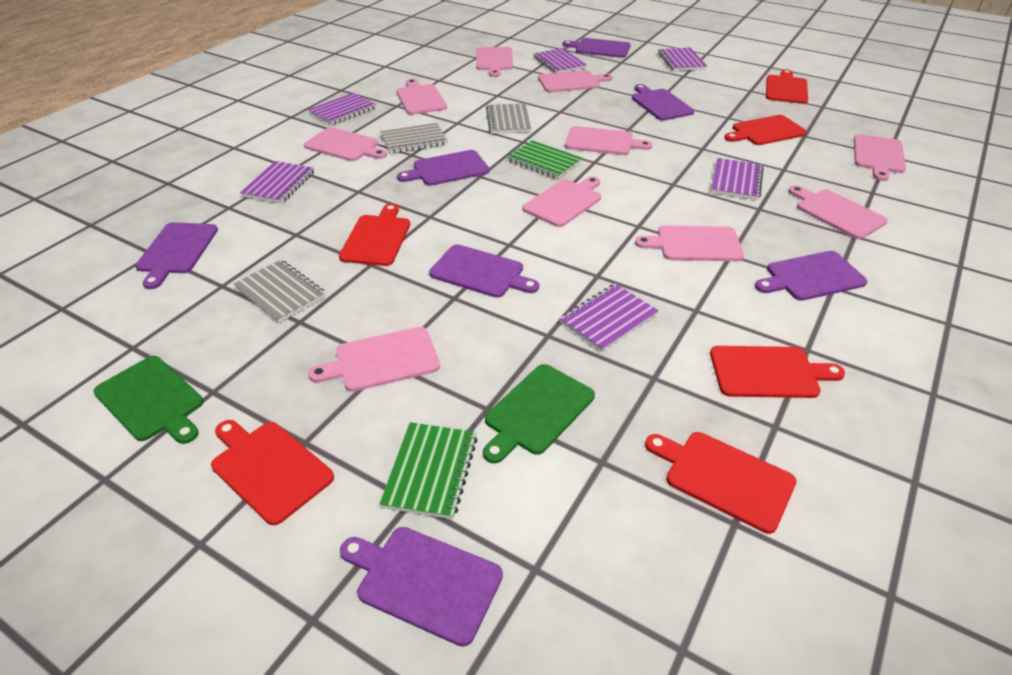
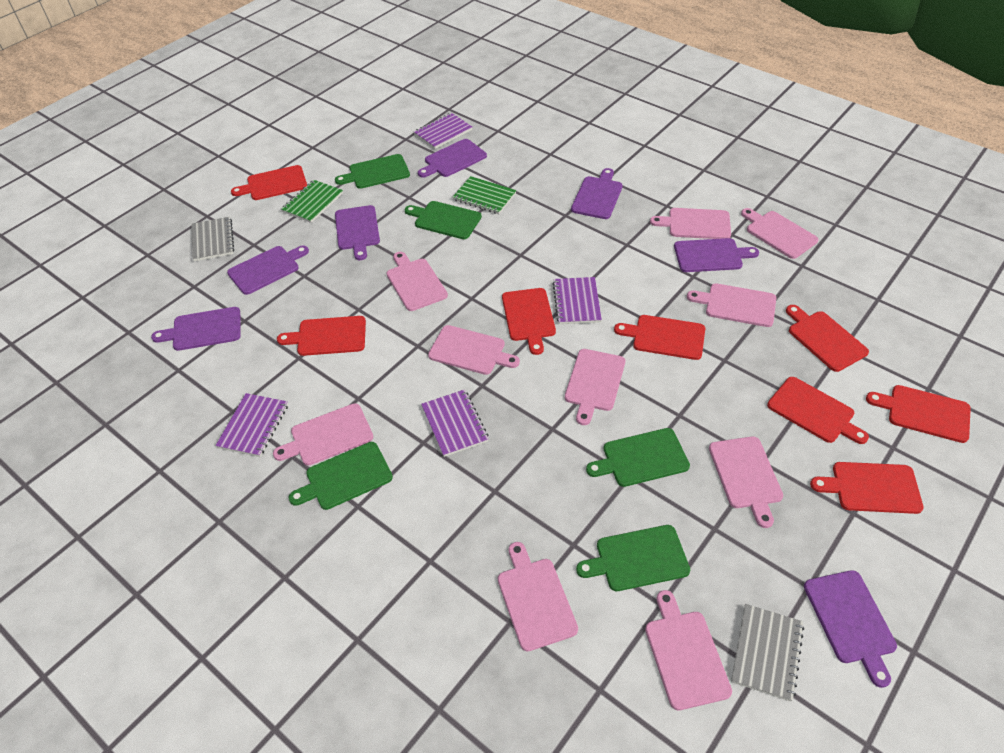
green cutting board: [93,356,203,444] [483,364,595,463] = 2 -> [289,442,393,510] [335,154,410,189] [405,201,482,239] [576,525,690,591] [586,428,690,487] = 5
grey notebook: [234,260,326,323] [380,123,448,154] [486,103,531,134] = 3 -> [191,217,234,262] [731,604,804,702] = 2
purple notebook: [240,161,314,204] [308,93,376,125] [533,48,587,73] [560,284,659,352] [658,47,707,71] [711,158,764,200] = 6 -> [215,393,288,457] [414,113,472,149] [421,389,489,457] [552,277,602,324] = 4
red cutting board: [211,420,334,525] [339,203,410,266] [645,432,797,534] [710,346,845,398] [724,115,807,145] [766,69,808,104] = 6 -> [231,165,307,200] [277,316,366,356] [502,288,556,355] [614,315,705,360] [767,377,869,444] [786,305,869,372] [810,462,924,514] [866,385,971,443] = 8

